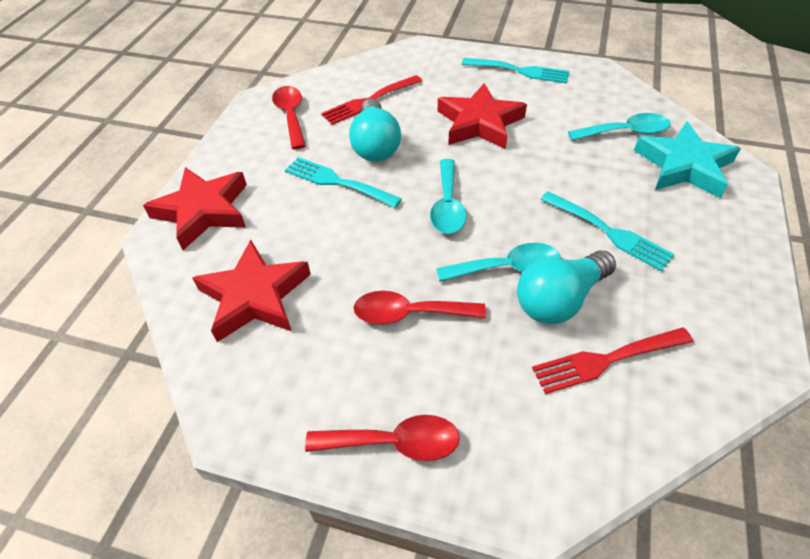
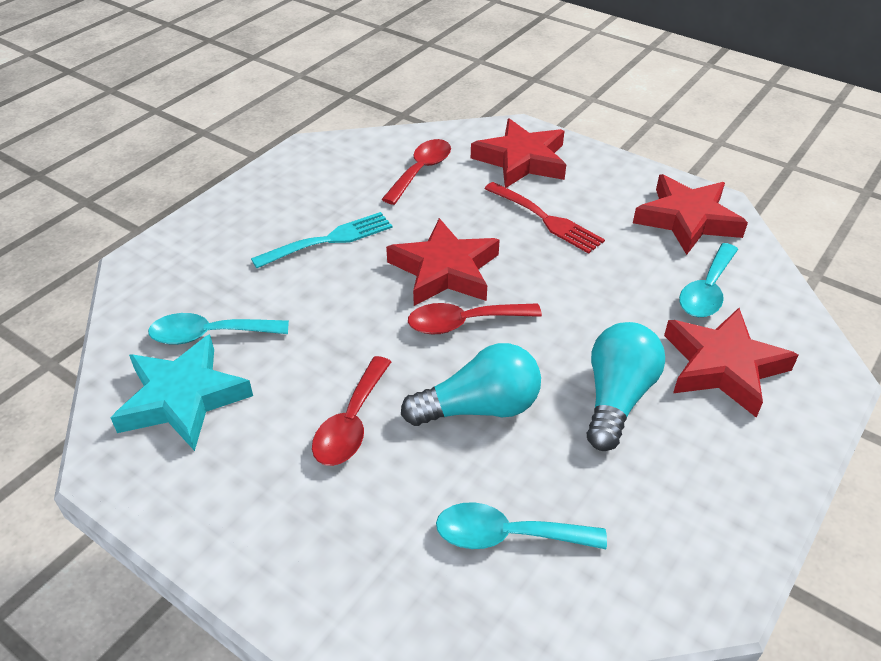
red fork: [321,75,422,125] [532,327,693,394] = 2 -> [484,182,605,254] = 1
red star: [143,167,247,250] [192,240,311,342] [438,83,527,149] = 3 -> [386,218,500,306] [471,118,566,188] [633,174,748,255] [664,308,799,418] = 4
turquoise fork: [285,157,402,208] [462,58,569,83] [540,191,675,271] = 3 -> [251,212,393,268] = 1

